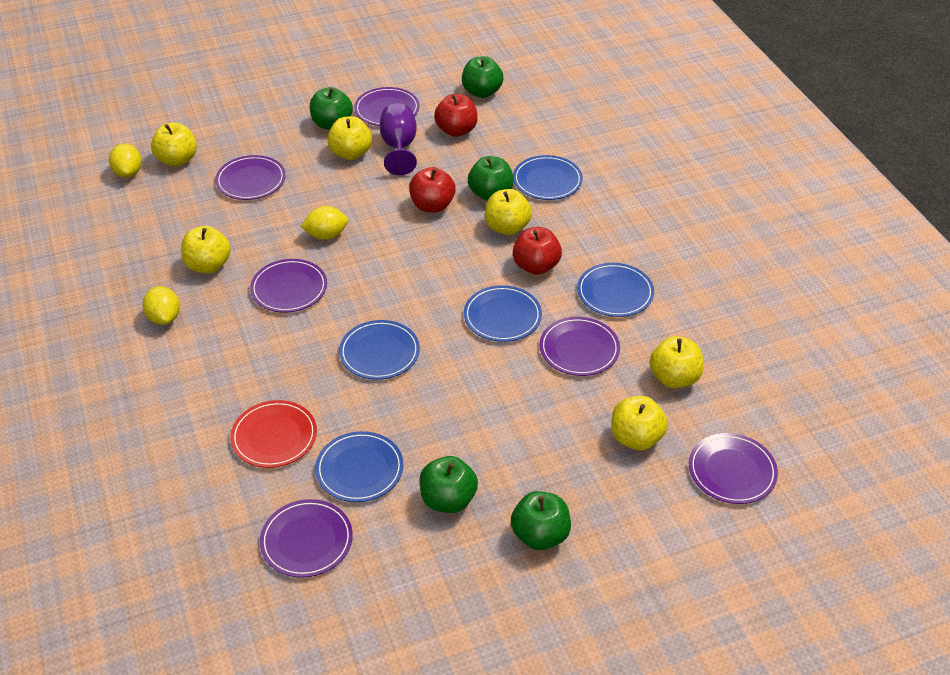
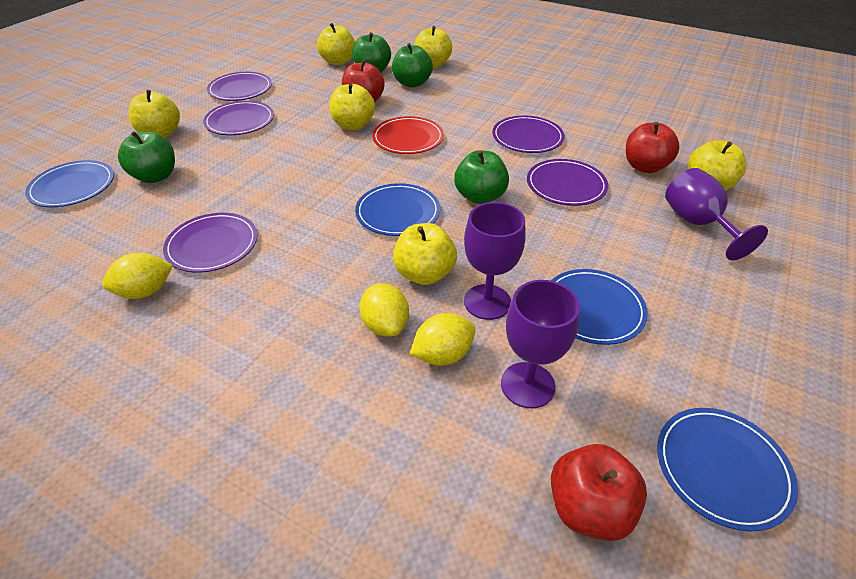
blue plate: [315,431,403,502] [339,320,420,380] [464,285,542,342] [513,155,583,200] [577,263,654,317] = 5 -> [25,160,114,207] [355,183,440,236] [551,269,648,345] [657,408,798,531] = 4
green apple: [310,87,353,130] [419,456,478,513] [462,56,503,98] [468,156,514,201] [511,491,571,550] = 5 -> [118,131,175,183] [352,32,391,73] [392,43,433,88] [454,150,509,204] = 4
purple goblet: [380,103,417,175] = 1 -> [464,202,526,320] [501,280,580,409] [665,168,768,261] = 3
purple plate: [215,155,286,200] [250,259,327,313] [260,499,353,578] [354,87,420,126] [540,317,620,376] [689,433,778,504] = 6 -> [163,213,258,273] [203,101,274,135] [207,72,272,101] [492,116,565,153] [527,159,608,206] = 5

